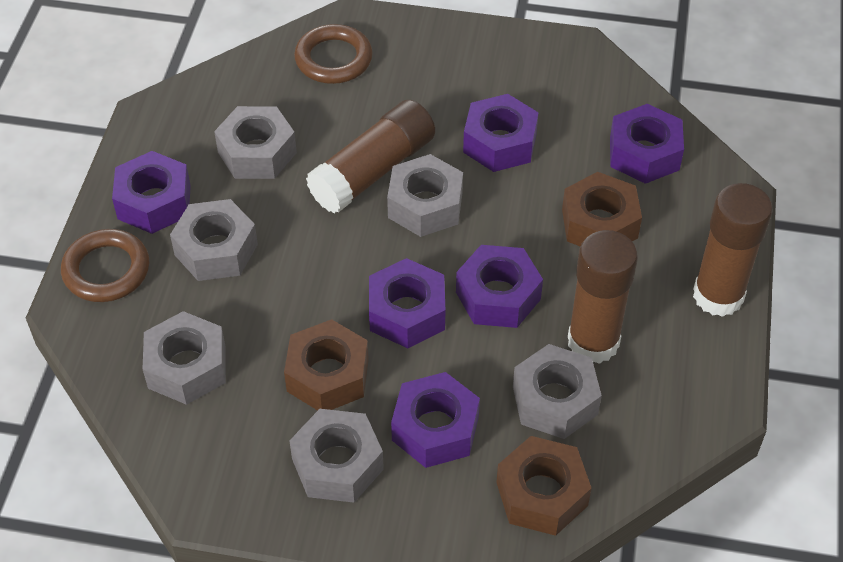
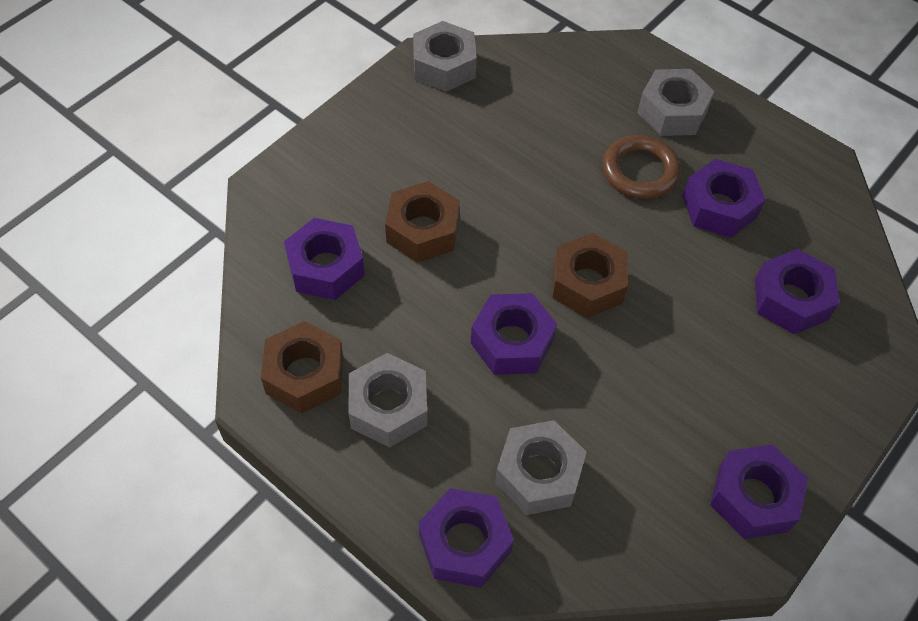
brown glue stick: [306,99,435,214] [568,230,638,364] [693,183,773,317] = 3 -> none = 0
brown ring: [61,229,149,302] [294,24,373,84] = 2 -> [603,135,681,199] = 1
grey nut: [142,311,226,405] [170,199,258,281] [214,106,297,179] [289,409,384,503] [387,154,463,237] [513,344,602,439] = 6 -> [349,353,427,448] [413,21,477,92] [495,420,586,515] [637,69,714,136] = 4

